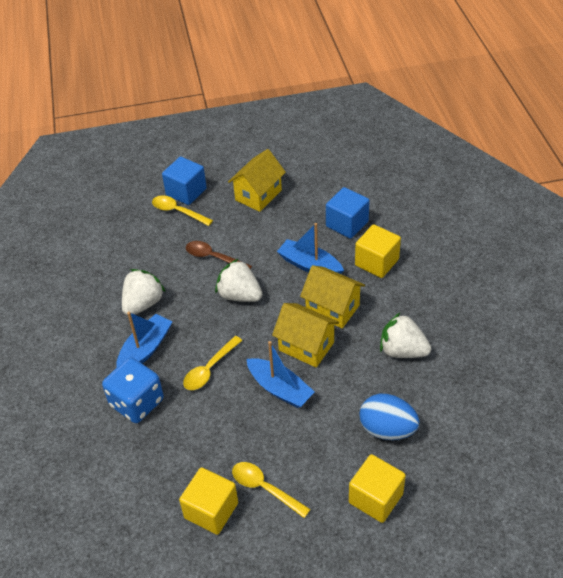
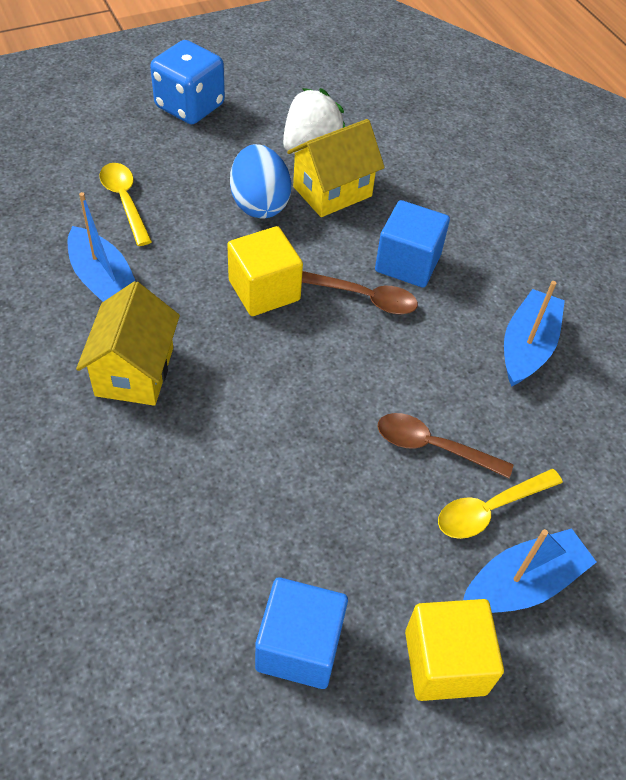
brown spoon: [186,241,252,269] = 1 -> [302,271,418,314] [377,413,513,478] = 2
white strawberry: [122,269,165,316] [215,259,263,302] [380,312,431,358] = 3 -> [283,88,345,154] = 1
yellow cube: [179,467,238,535] [349,454,406,523] [355,224,401,278] = 3 -> [227,226,303,316] [405,599,504,701] = 2
yellow house: [228,149,286,212] [272,303,339,368] [300,265,365,328] = 3 -> [76,281,180,406] [287,119,385,217] = 2
yellow spoon: [152,195,213,226] [183,336,242,390] [232,462,311,518] = 3 -> [99,163,152,246] [438,469,563,539] = 2

